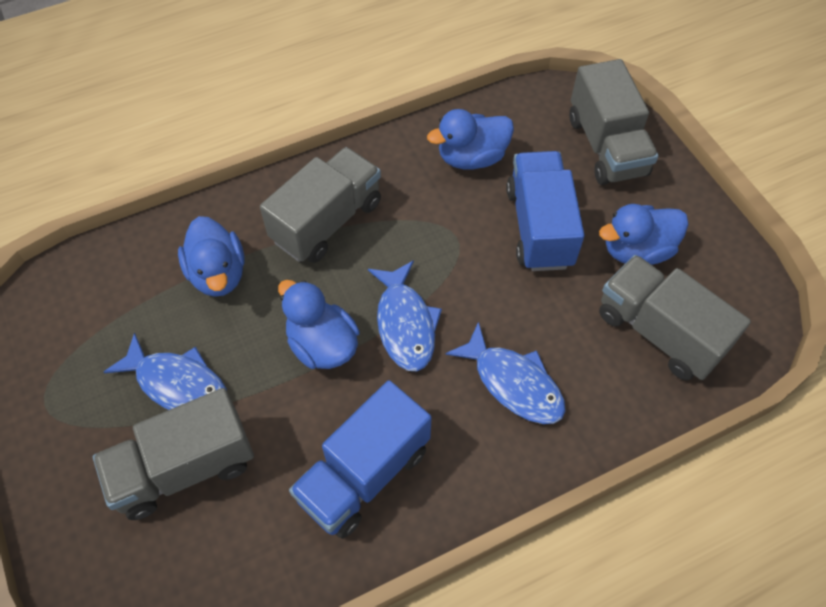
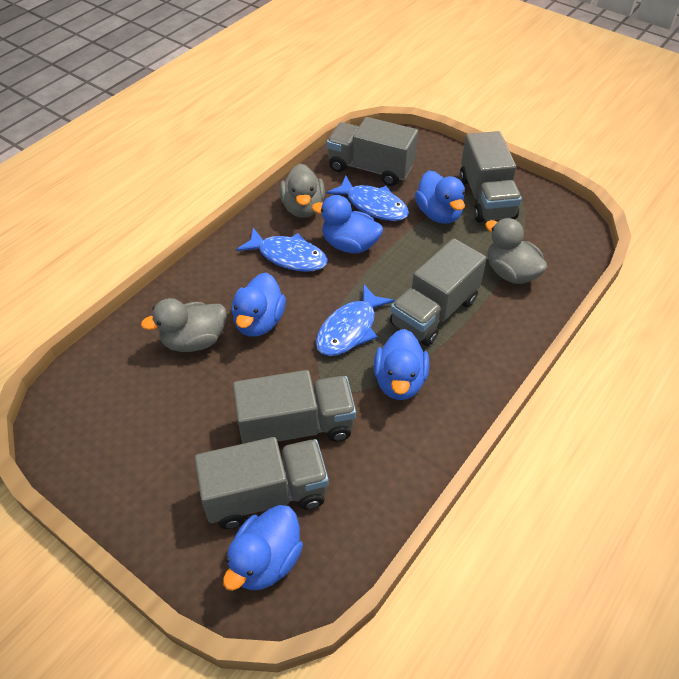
blue duck: [178,216,245,297] [278,280,360,369] [427,109,514,170] [599,204,688,265] = 4 -> [223,505,303,591] [231,272,286,337] [312,195,383,253] [374,329,429,400] [415,171,465,224] = 5
blue truck: [289,380,432,539] [506,151,585,271] = 2 -> none = 0
grey duck: none = 0 -> [141,298,227,352] [280,163,325,218] [485,218,548,284] = 3
grey truck: [93,388,254,520] [260,147,381,263] [569,59,659,185] [599,255,751,380] = 4 -> [194,437,329,529] [233,370,356,444] [327,117,418,186] [390,238,487,346] [460,131,522,223] = 5

